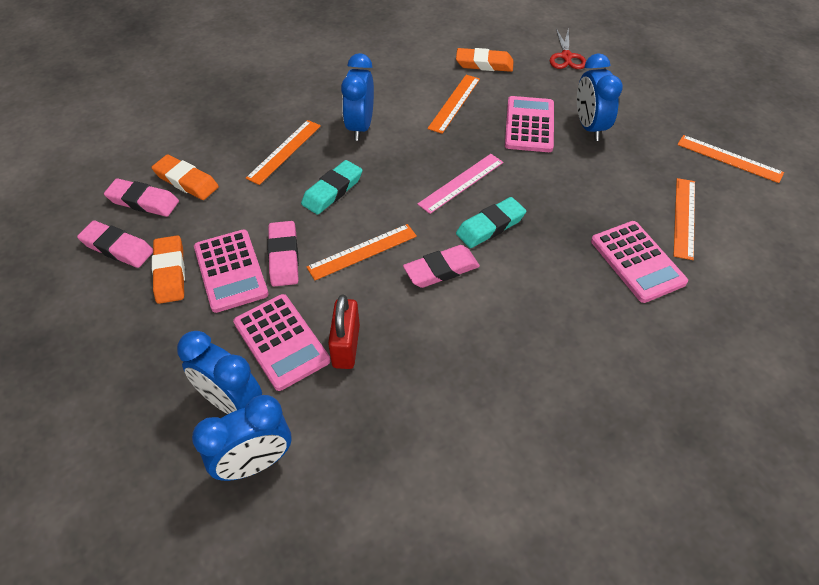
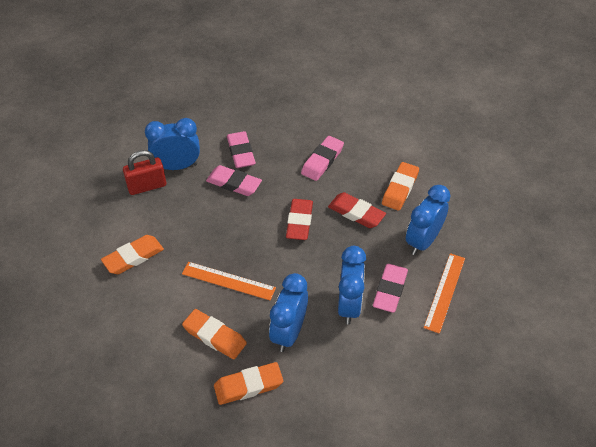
orange eraser: [151,154,219,200] [152,235,185,304] [456,48,513,72] = 3 -> [101,235,164,274] [182,309,247,359] [214,362,283,405] [382,162,419,211] = 4
orange ruler: [246,120,321,185] [306,224,417,280] [427,75,480,134] [673,178,695,260] [677,135,784,183] = 5 -> [182,262,276,301] [424,253,465,334] = 2
pink calculator: [194,229,269,313] [233,294,330,391] [505,96,554,152] [591,221,688,303] = 4 -> none = 0
pink ruler: [417,154,504,214] = 1 -> none = 0
red eraser: none = 0 -> [286,199,313,240] [328,192,386,228] = 2
red scissors: [550,27,586,69] = 1 -> none = 0
turquoise eraser: [301,160,363,215] [456,197,526,248] = 2 -> none = 0

